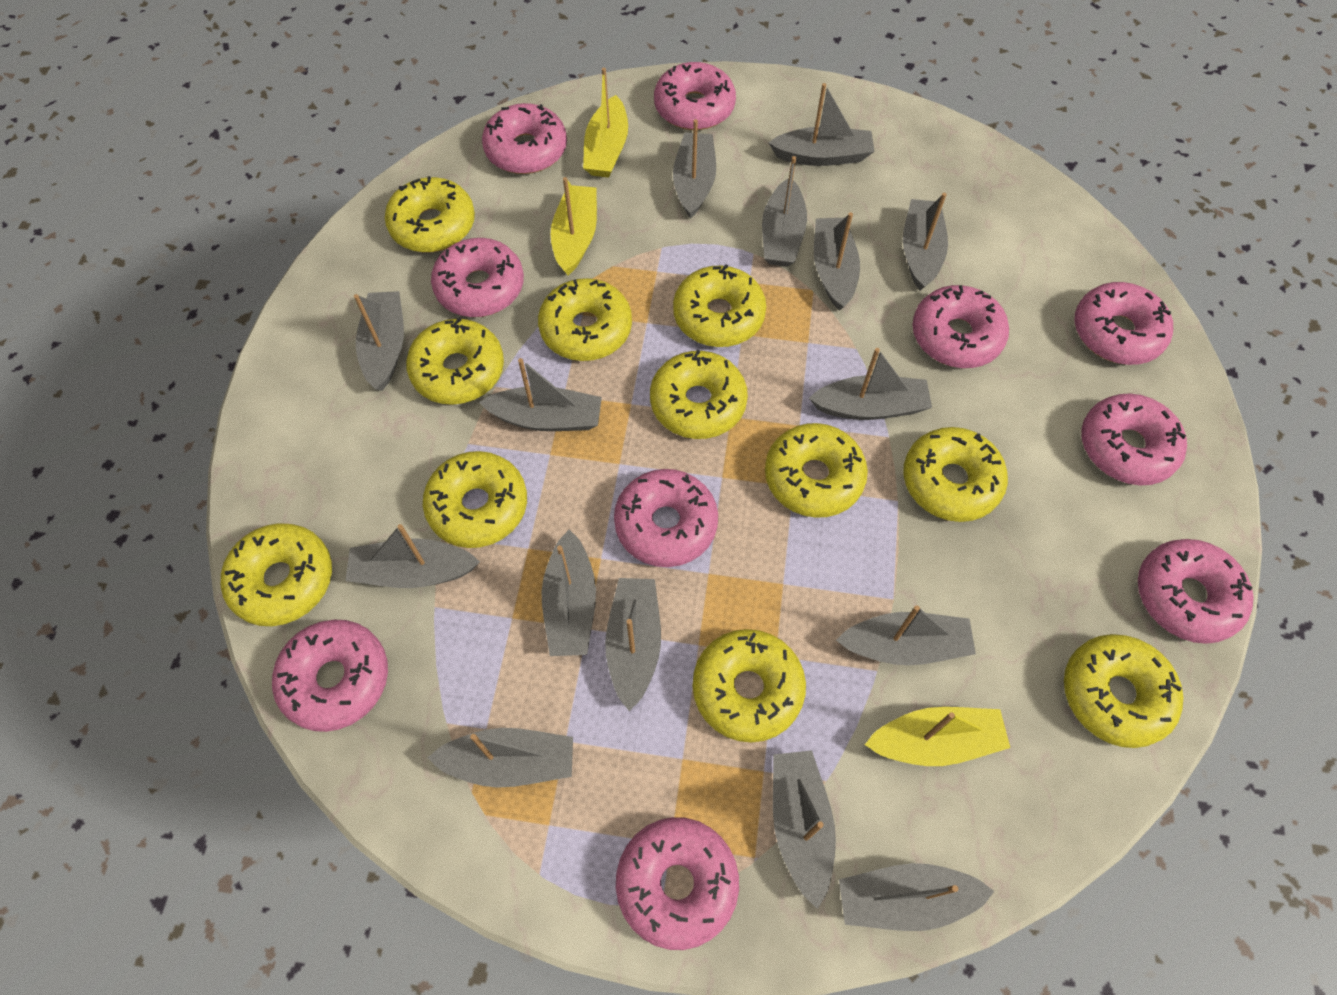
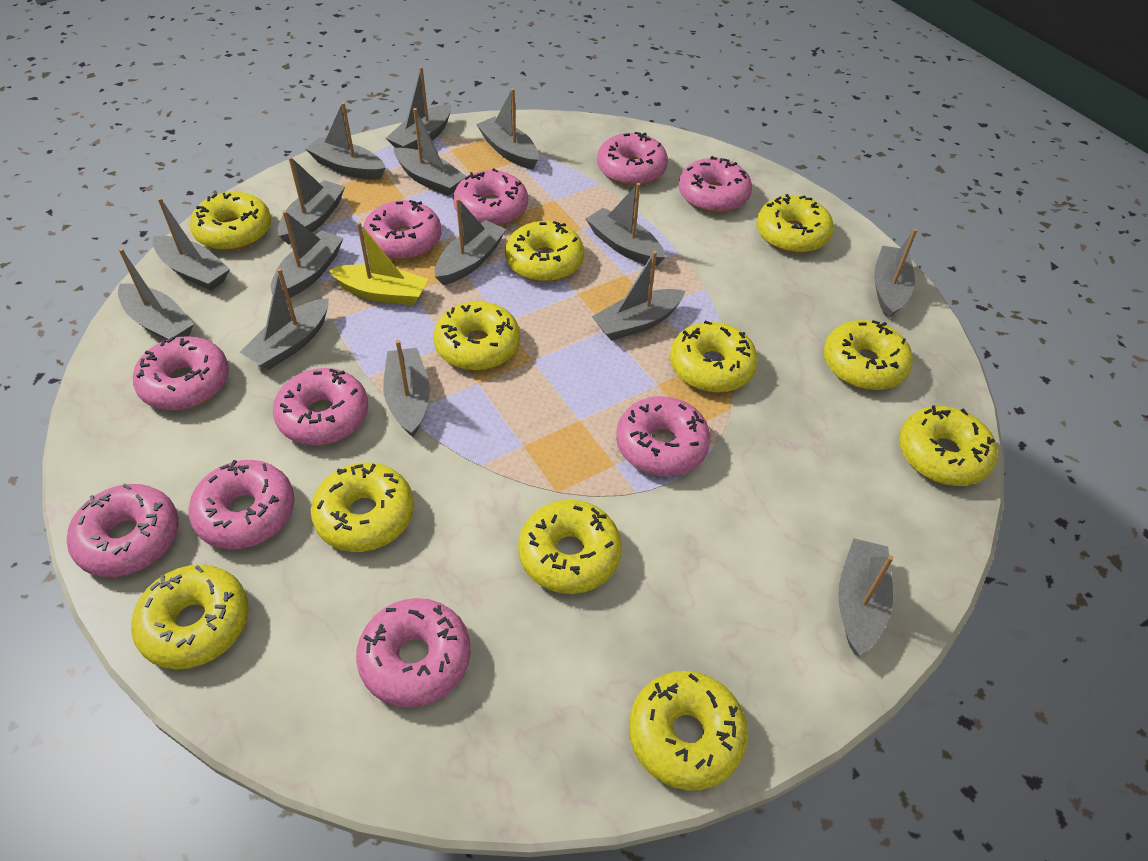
yellow boat: [551,177,597,275] [583,68,628,178] [865,707,1010,766] = 3 -> [328,222,428,305] = 1

